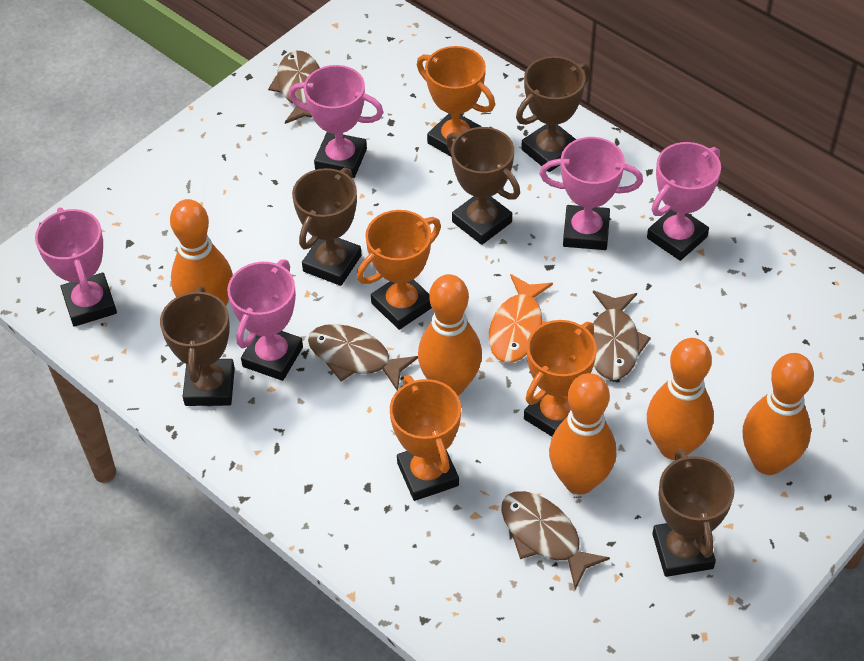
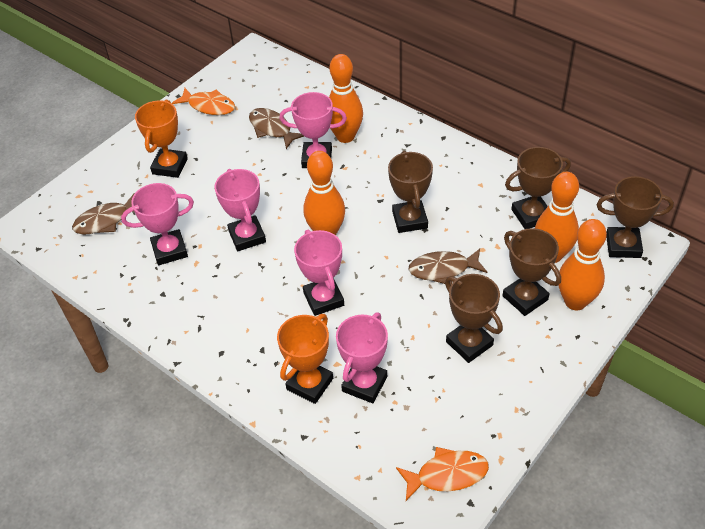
brown fish: [268,51,320,124] [308,324,418,391] [501,491,610,589] [593,290,651,380] = 4 -> [72,193,135,235] [249,108,304,149] [408,249,487,284] = 3
orange bowling pin: [170,199,233,306] [418,274,482,396] [549,373,616,495] [647,338,714,460] [743,353,814,475] = 5 -> [303,151,345,235] [329,54,363,143] [535,172,579,263] [558,219,607,310] = 4
orange fish: [489,274,553,363] = 1 -> [172,88,235,115] [396,447,489,501] = 2
orange trophy: [357,210,441,330] [390,375,461,501] [417,46,495,156] [524,320,597,437] = 4 -> [135,100,188,178] [277,314,333,404] = 2

